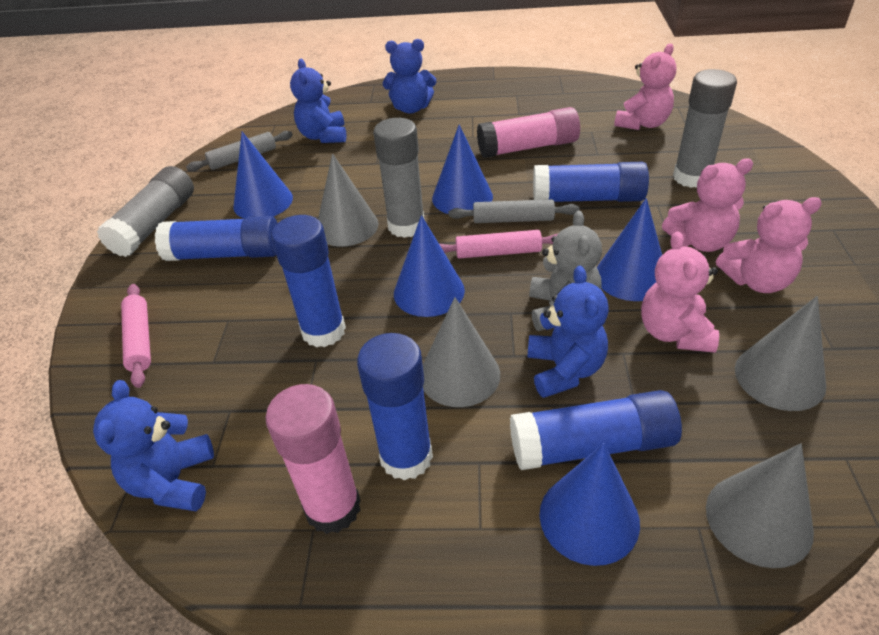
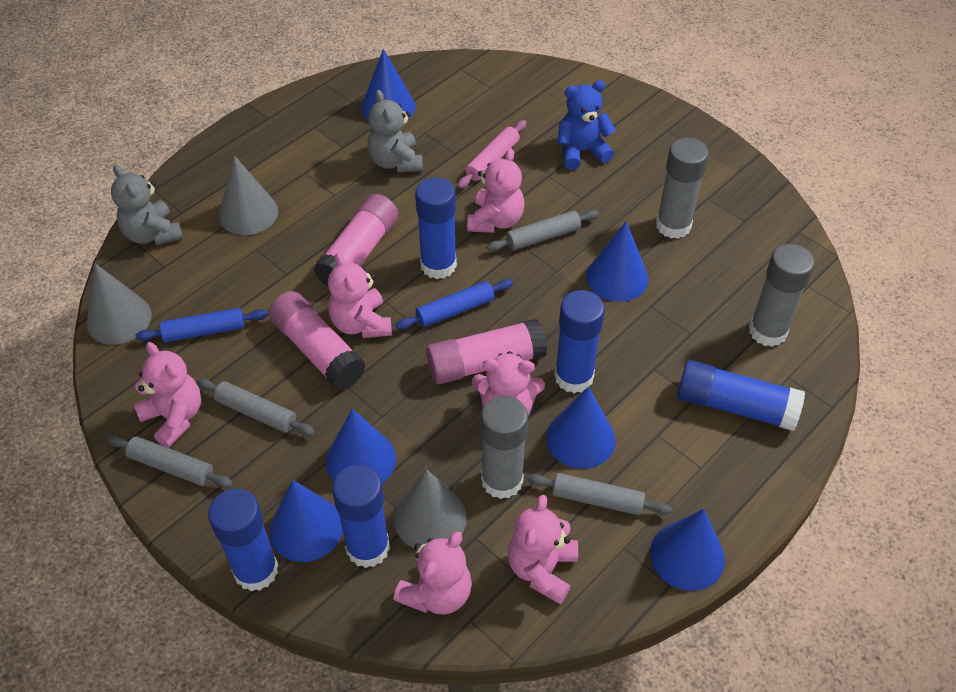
blue cone: [233,131,293,219] [394,215,465,317] [432,124,493,214] [540,443,640,566] [597,198,662,301] = 5 -> [269,480,342,562] [326,409,396,483] [361,49,416,121] [546,387,616,469] [586,221,648,302] [650,509,725,591] = 6
blue rolling pin: none = 0 -> [135,308,268,342] [396,279,513,330] = 2
blue teddy bear: [93,380,214,511] [290,59,347,143] [383,39,436,114] [528,266,609,398] = 4 -> [558,80,616,170] = 1
grey cone: [318,154,379,247] [423,297,500,407] [706,443,814,568] [735,296,826,411] = 4 -> [87,263,152,345] [219,156,278,235] [394,469,467,548] = 3
grey rolling pin: [186,131,293,171] [449,199,580,223] = 2 -> [107,435,233,488] [197,378,315,436] [487,210,599,251] [527,473,672,515] = 4
grey teddy bear: [529,211,602,331] = 1 -> [111,165,183,245] [368,90,423,172] = 2
pink glue stick: [265,384,361,534] [477,107,580,158] = 2 -> [269,291,366,390] [314,194,398,286] [426,319,547,384] = 3
pink rolling pin: [121,284,151,388] [439,230,559,259] = 2 -> [458,120,527,189] = 1
pink teddy bear: [614,43,676,130] [641,231,719,353] [662,158,753,252] [716,197,822,293] = 4 -> [134,342,201,448] [328,252,392,338] [393,531,472,615] [467,148,525,233] [472,351,545,415] [507,495,578,604] = 6

